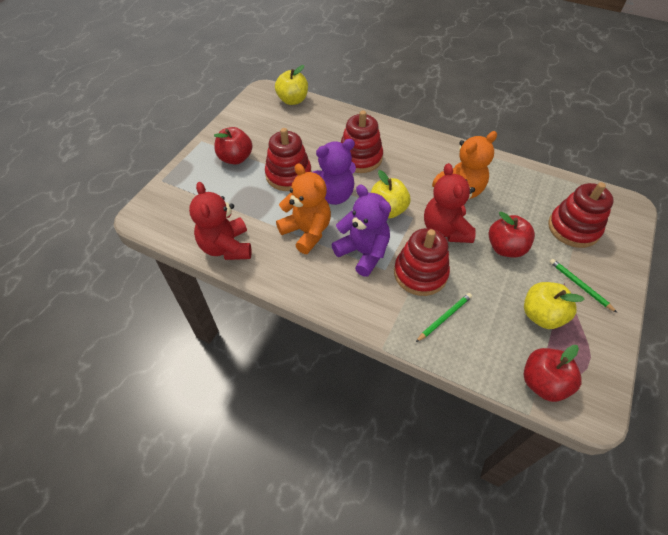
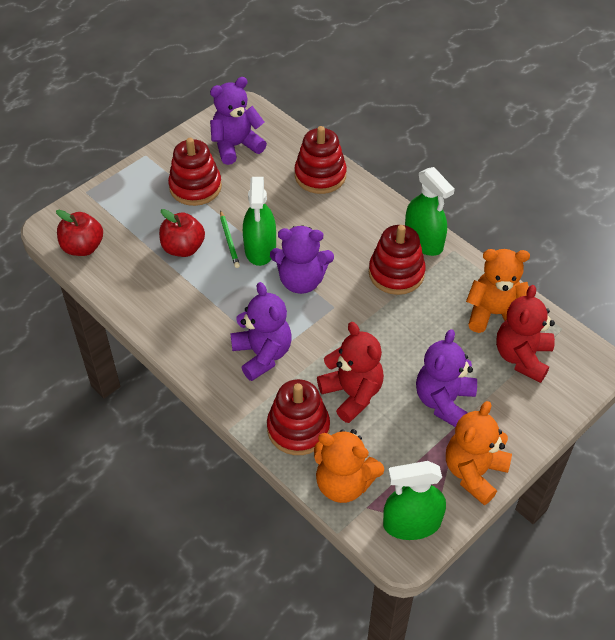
green pencil: [416,293,472,342] [550,259,617,313] = 2 -> [220,210,240,268] = 1
green spray bottle: none = 0 -> [243,177,276,266] [383,461,446,540] [405,167,455,256] = 3
orange teddy bear: [276,163,331,254] [432,131,497,199] = 2 -> [314,429,384,503] [446,401,512,505] [466,249,530,333] = 3
purple teddy bear: [313,139,356,205] [332,185,391,277] = 2 -> [210,77,267,165] [230,282,292,381] [270,225,334,294] [416,329,477,427] = 4
red apple: [214,127,253,165] [489,212,535,258] [524,345,582,402] = 3 -> [56,210,103,256] [159,209,205,257] = 2
yellow apple: [275,65,308,105] [371,170,410,218] [524,282,585,329] = 3 -> none = 0

